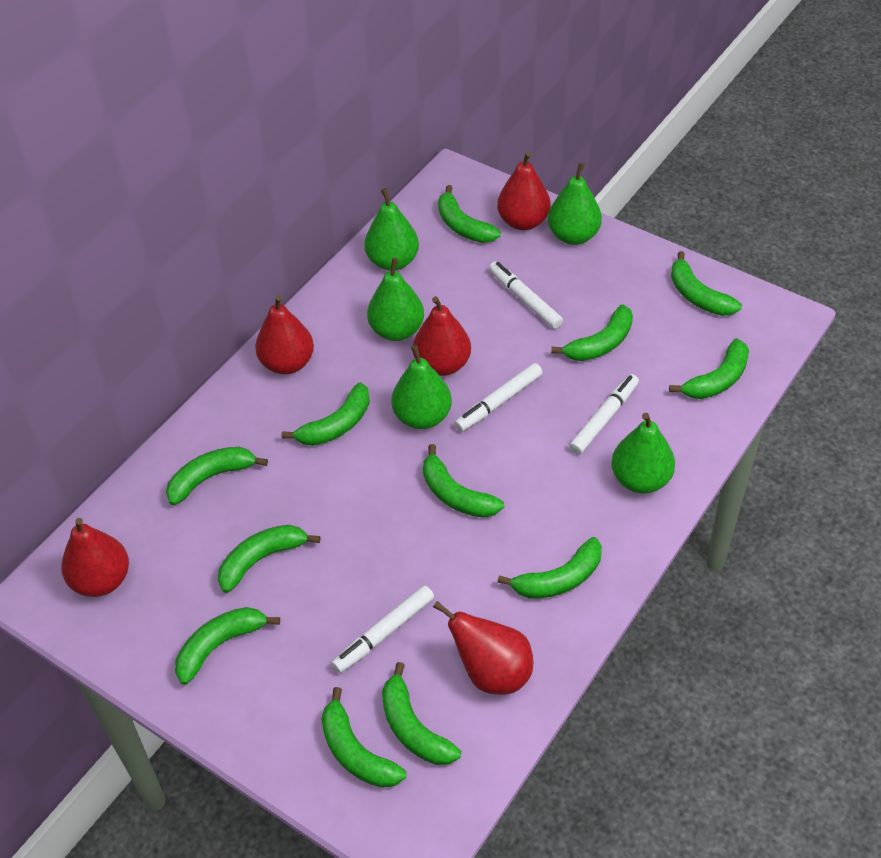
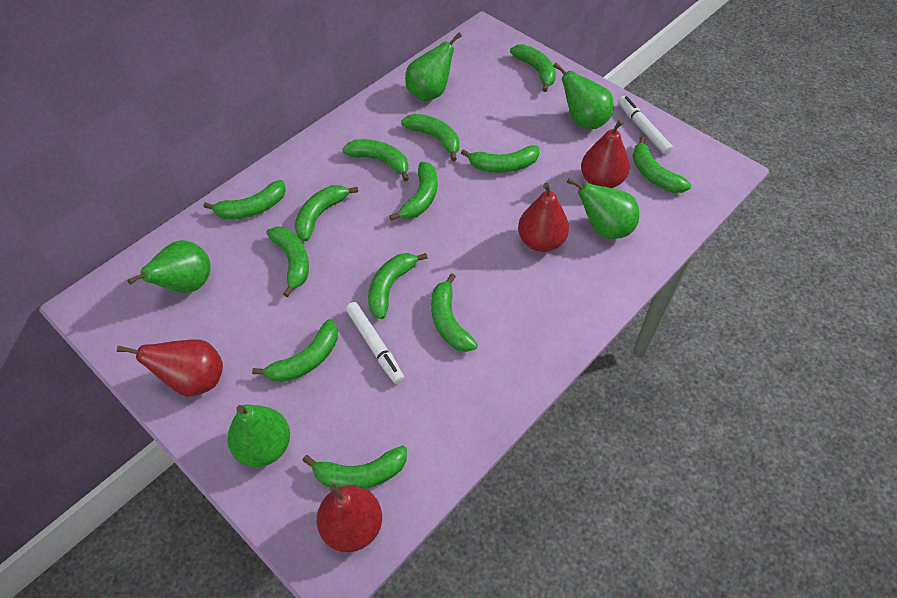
green banana: [166,447,268,505] [175,607,280,685] [218,525,321,593] [281,382,370,446] [321,687,406,788] [382,662,461,765] [423,444,504,518] [438,185,501,243] [498,537,602,599] [551,304,633,361] [669,338,749,399] [671,251,742,316] = 12 -> [203,180,286,219] [252,319,338,382] [266,227,309,297] [295,185,358,241] [302,446,407,489] [342,139,409,181] [368,253,428,319] [389,162,437,221] [401,114,459,161] [431,273,478,352] [461,145,539,173] [510,44,556,92] [632,136,691,193] = 13
red pear: [61,518,129,597] [255,295,314,374] [413,296,471,376] [433,601,533,695] [497,152,551,230] = 5 -> [117,339,223,397] [317,484,382,552] [518,183,569,252] [581,120,630,188] = 4
white marker: [332,585,434,673] [455,363,543,432] [489,261,563,329] [569,374,639,455] = 4 -> [346,302,404,384] [618,96,673,155] = 2

